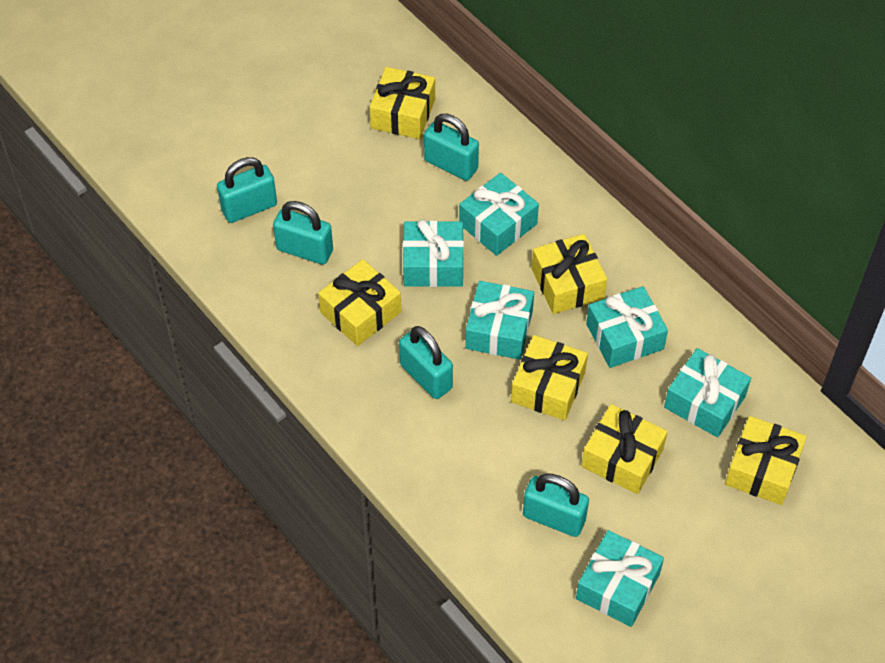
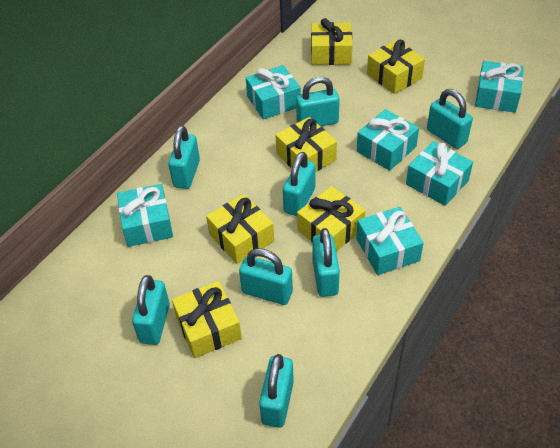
turquoise padlock: [217,157,277,223] [273,201,333,265] [399,326,453,399] [424,114,479,181] [523,473,589,537] = 5 -> [132,275,170,345] [168,125,200,189] [239,248,293,305] [259,354,294,428] [283,152,316,216] [296,77,340,126] [312,228,340,297] [427,89,473,149] = 8

